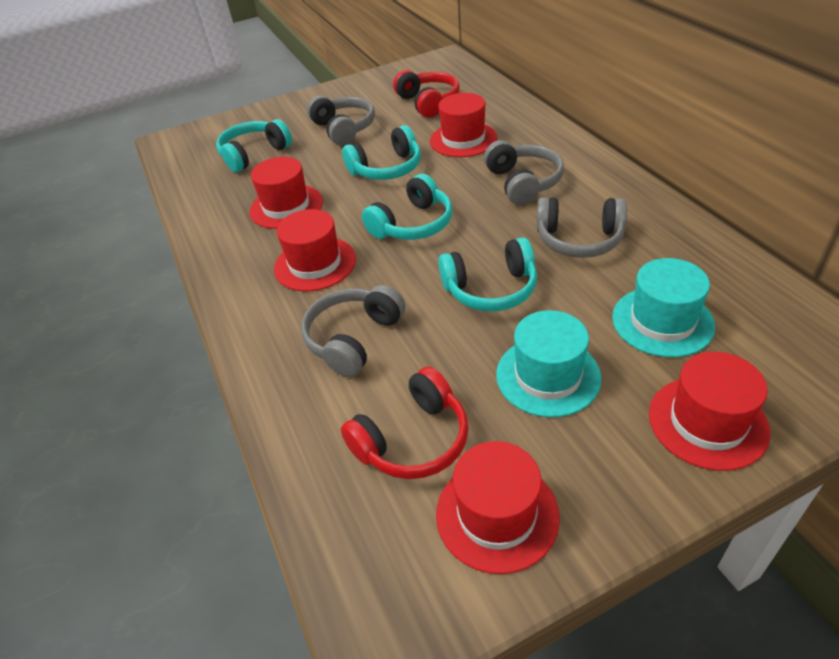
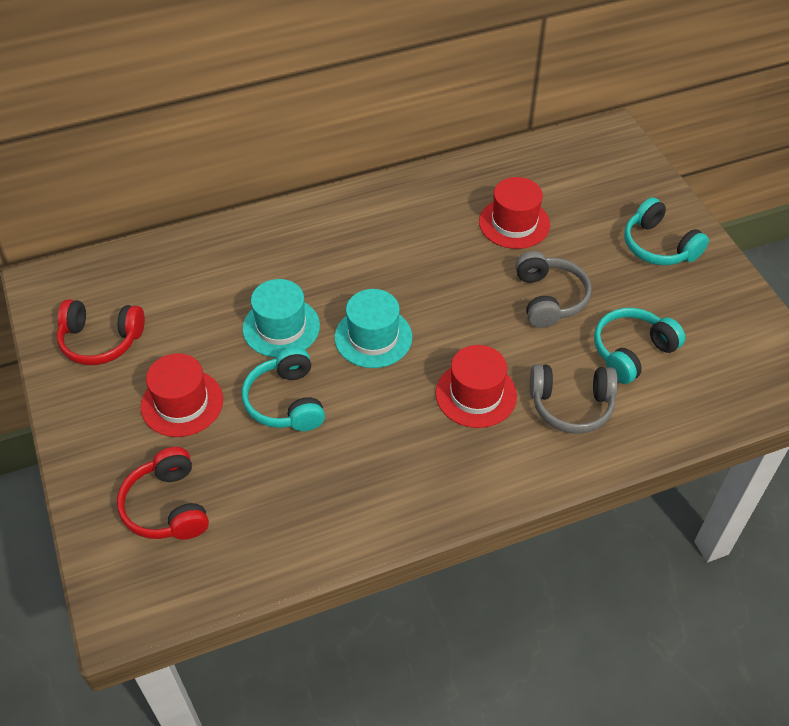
grey headphones: [301,285,405,377] [307,96,375,145] [484,140,564,205] [537,197,627,258] = 4 -> [515,251,592,328] [530,364,618,434] = 2
red hat: [249,157,323,229] [274,209,356,291] [430,93,497,157] [436,441,560,574] [649,352,771,471] = 5 -> [141,353,223,437] [436,345,517,428] [479,177,550,249] = 3
turquoise headphones: [216,119,292,172] [342,125,421,180] [362,174,453,240] [438,237,537,311] = 4 -> [242,347,325,431] [594,308,685,384] [624,197,709,265] = 3

